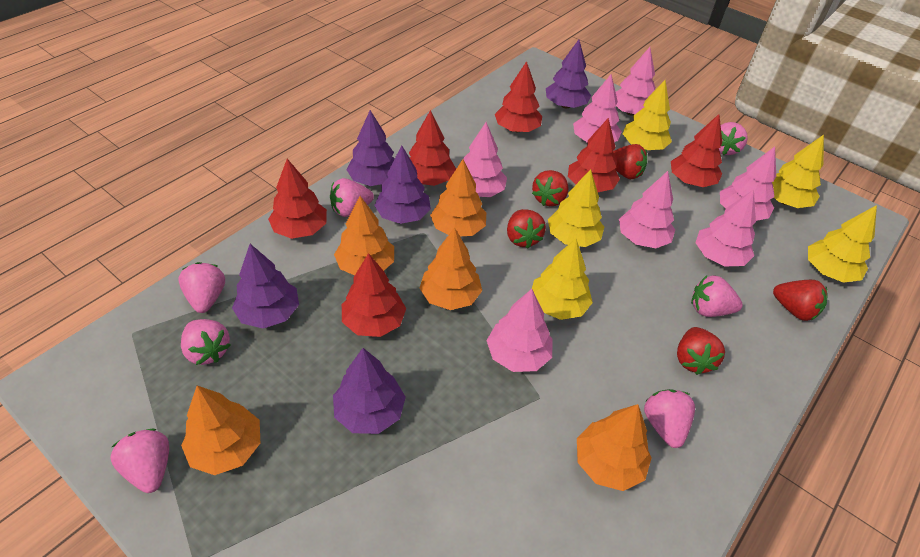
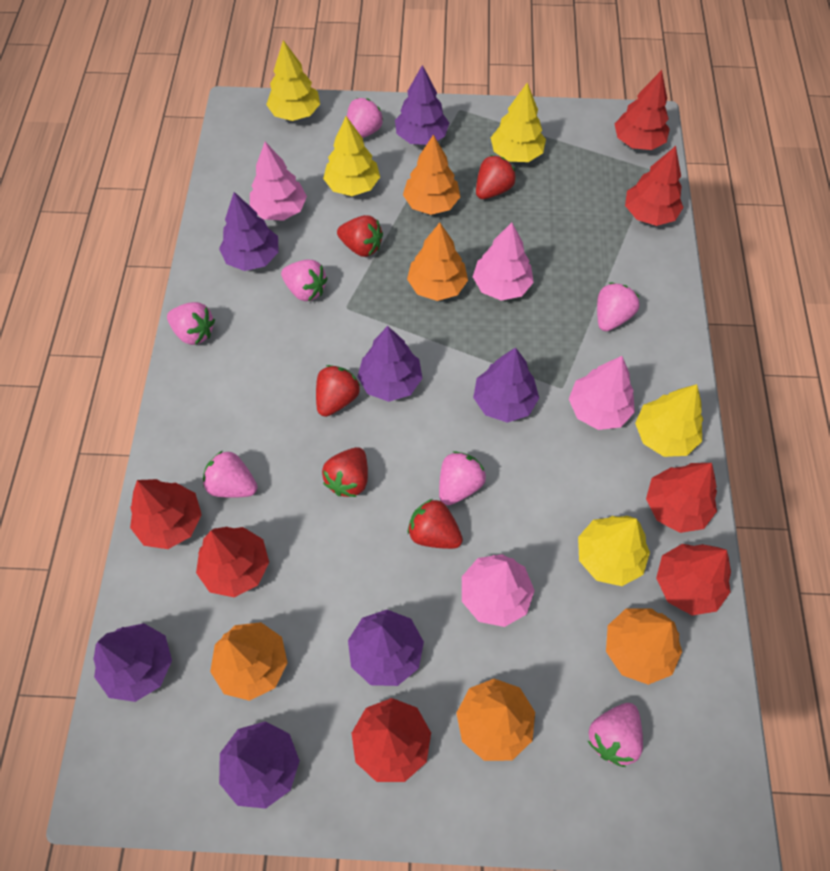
pink tree: [463,122,507,197] [486,289,553,372] [573,75,622,143] [616,47,655,116] [619,171,675,248] [695,189,756,266] [720,146,776,221] = 7 -> [250,142,307,221] [462,554,535,627] [473,222,534,301] [569,356,635,430] = 4
purple tree: [232,244,299,328] [333,348,406,434] [347,110,395,186] [374,146,431,224] [546,40,591,108] = 5 -> [94,623,172,702] [219,192,279,271] [219,721,300,809] [348,610,424,686] [357,326,423,402] [395,65,449,145] [473,347,539,423] = 7
red tree: [268,159,327,239] [342,253,406,337] [409,110,456,186] [495,61,542,132] [568,118,620,192] [671,114,722,187] = 6 -> [130,479,202,549] [196,527,269,597] [352,698,431,782] [615,70,670,150] [625,146,684,226] [646,463,717,533] [656,544,731,615] = 7

